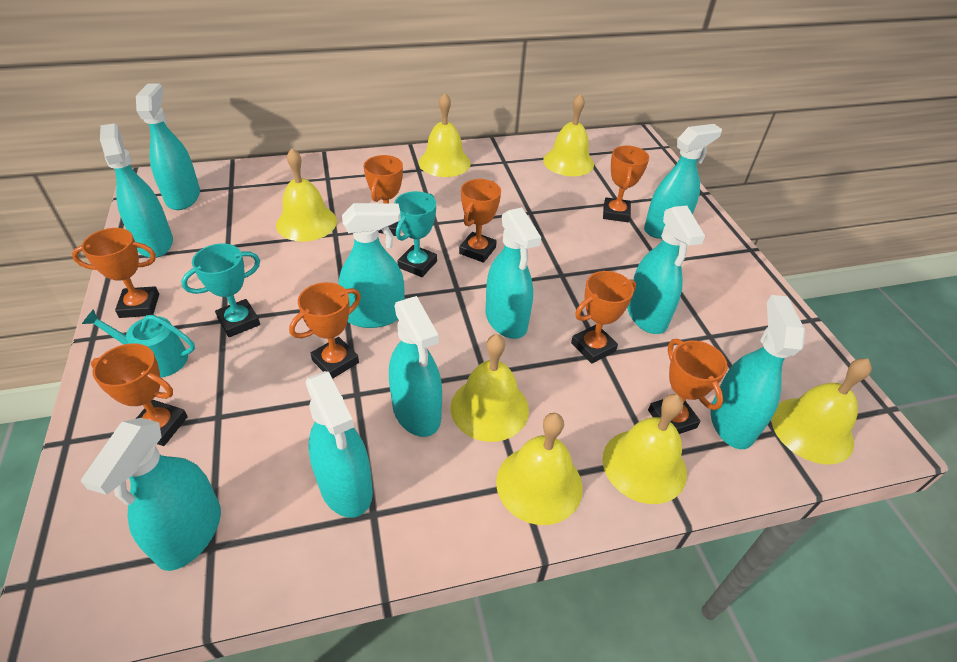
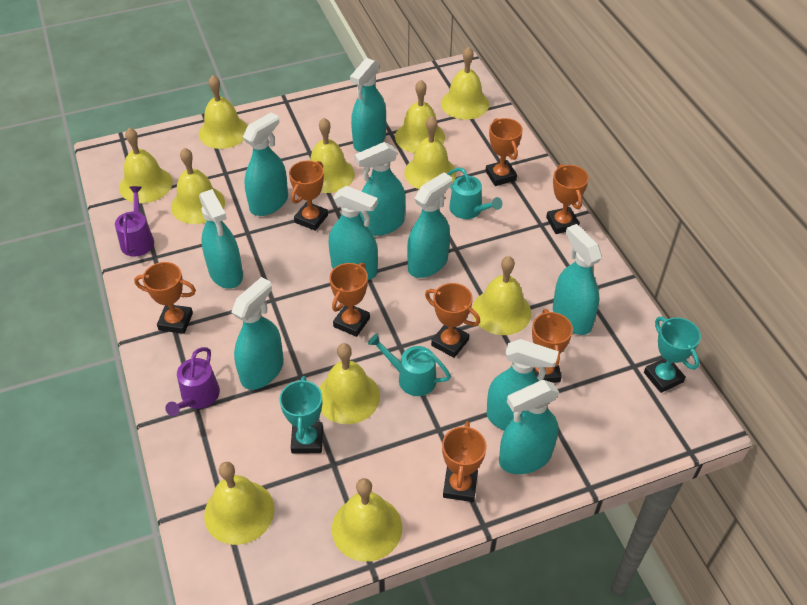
purple watering can: none = 0 -> [115,186,154,257] [165,347,220,416] = 2
turquoise watering can: [82,309,195,378] = 1 -> [368,334,451,396] [448,168,502,219] = 2
yellow bell: [276,148,337,242] [419,93,471,177] [451,334,529,442] [496,413,583,525] [543,93,594,176] [602,394,687,504] [771,358,872,464] = 7 -> [119,128,173,203] [171,148,225,224] [199,75,248,149] [204,462,275,545] [310,118,355,193] [319,343,380,424] [332,478,402,562] [395,80,445,153] [404,116,456,189] [441,47,489,120] [472,256,531,335] = 11

